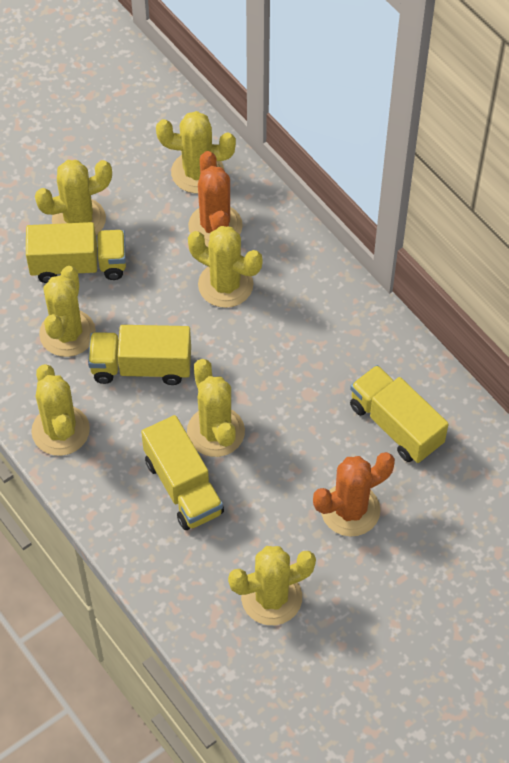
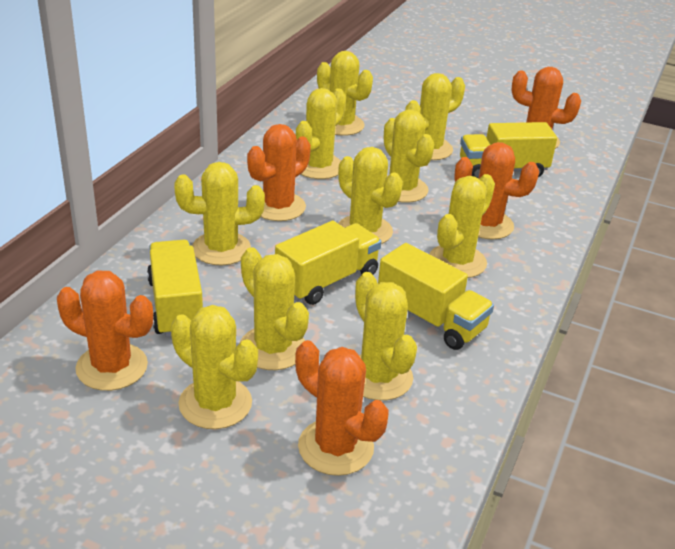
orange cactus: [188,151,243,247] [313,452,395,537] = 2 -> [57,270,153,391] [247,124,311,221] [295,340,389,476] [454,142,539,240] [511,67,581,149] = 5
yellow cactus: [31,364,90,456] [35,160,112,235] [39,266,96,357] [156,111,236,193] [187,359,245,457] [188,226,262,308] [228,546,316,625] = 7 -> [171,305,258,429] [174,162,265,265] [240,248,309,370] [296,88,346,179] [317,51,373,136] [338,147,403,244] [355,272,417,401] [384,109,434,203] [405,73,465,160] [430,174,495,278] = 10

